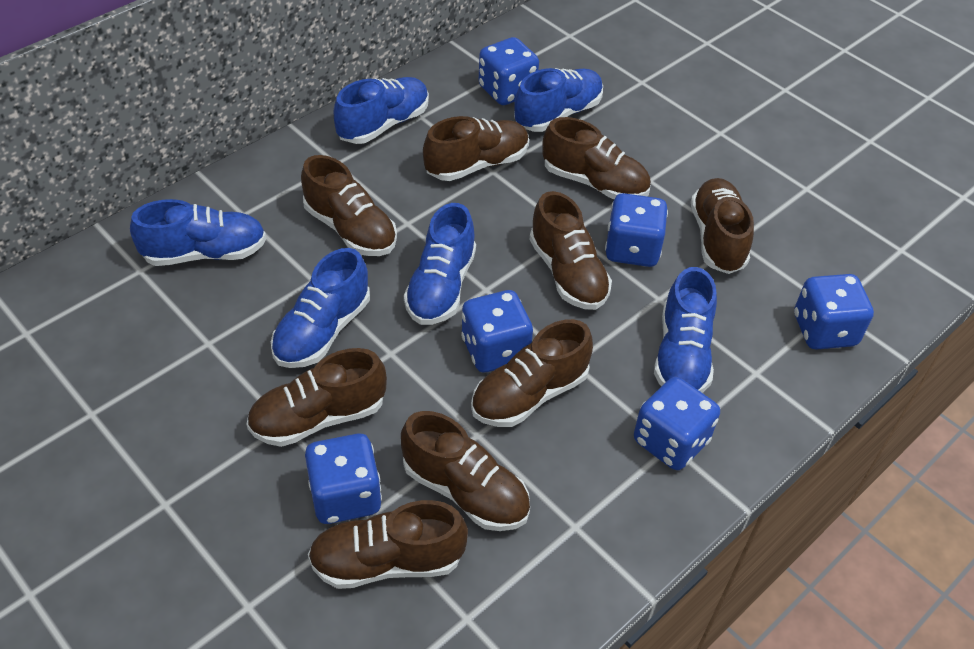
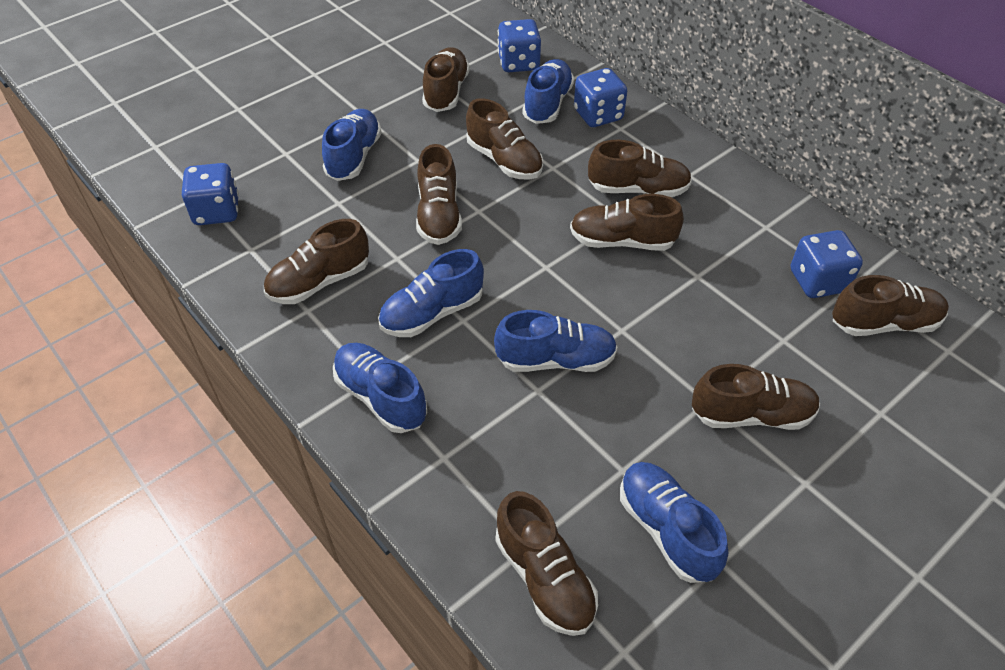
blue dice: [305,433,382,524] [461,290,533,373] [479,37,539,105] [605,193,668,267] [634,377,720,470] [794,274,874,349] = 6 -> [182,163,239,225] [498,19,541,72] [574,68,627,127] [791,230,863,298] = 4

